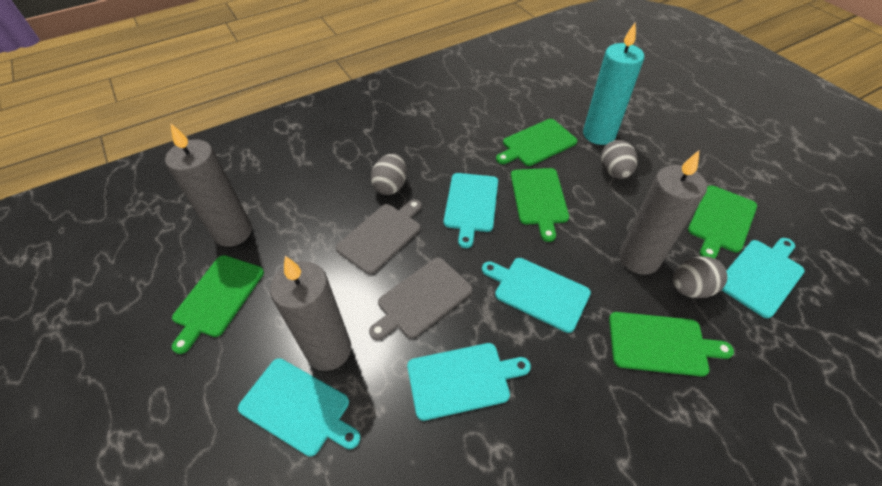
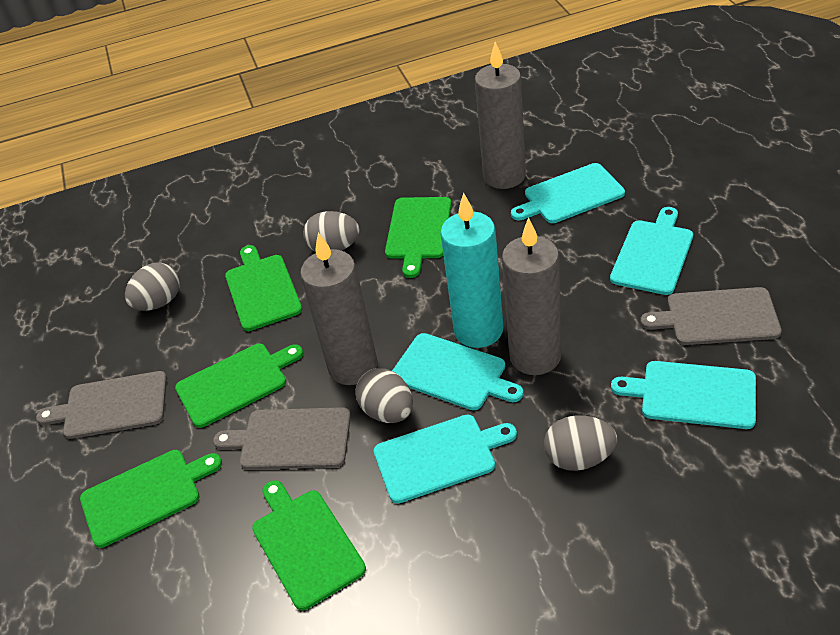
grey cutting board: [336,199,422,274] [369,257,472,340] = 2 -> [36,371,167,439] [213,407,351,470] [640,287,782,345] = 3
grey egg: [371,153,407,195] [601,140,637,179] [672,256,727,298] = 3 -> [125,263,180,311] [303,211,359,252] [355,368,413,423] [544,415,617,471] = 4

